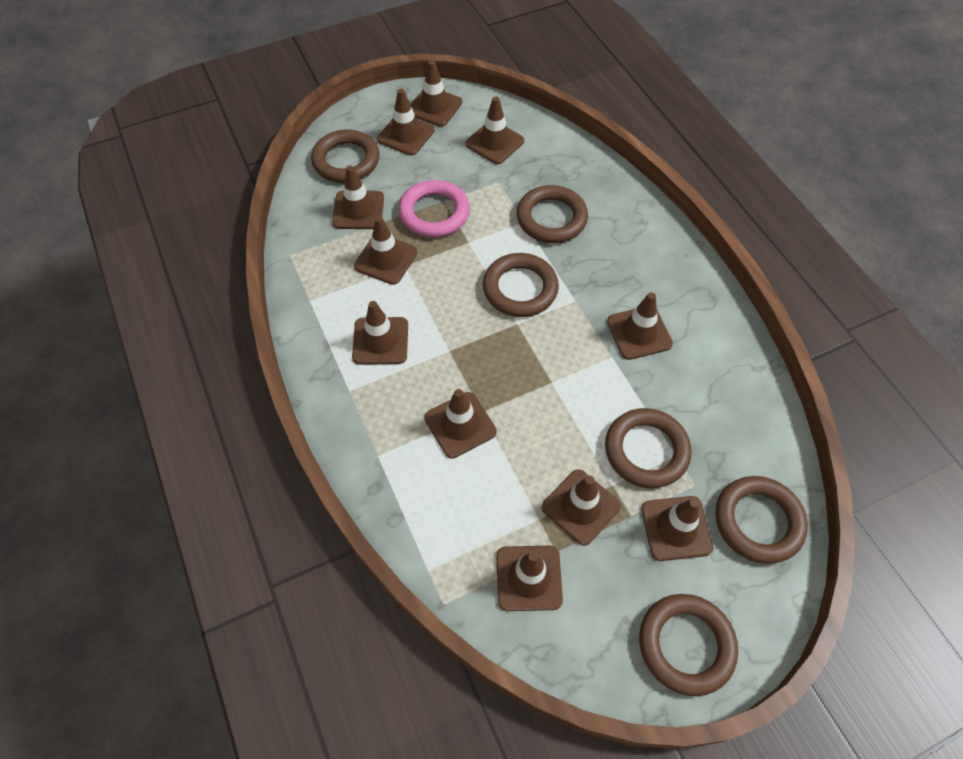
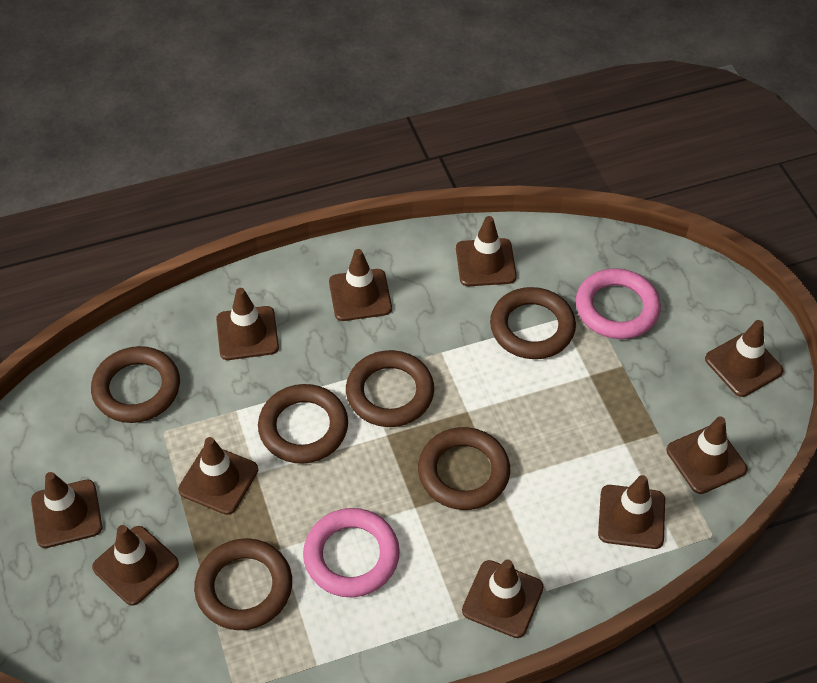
brown traffic cone: [332,166,384,229] [352,301,408,365] [354,216,417,285] [377,89,434,156] [410,60,462,127] [424,389,497,458] [466,96,524,164] [496,546,563,611] [542,469,621,546] [607,292,673,360] [641,496,713,561] = 11 -> [31,472,102,548] [92,525,179,606] [178,437,258,515] [216,288,279,360] [329,249,392,321] [456,216,517,286] [462,559,544,638] [598,475,665,549] [667,416,747,494] [705,320,784,397] = 10
pink ring: [399,180,470,237] = 1 -> [303,508,400,597] [576,268,661,339] = 2

